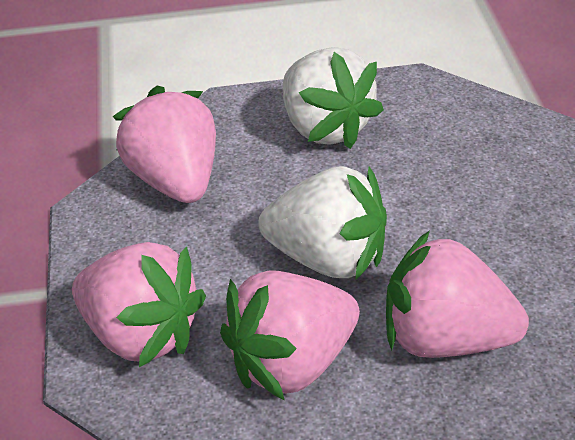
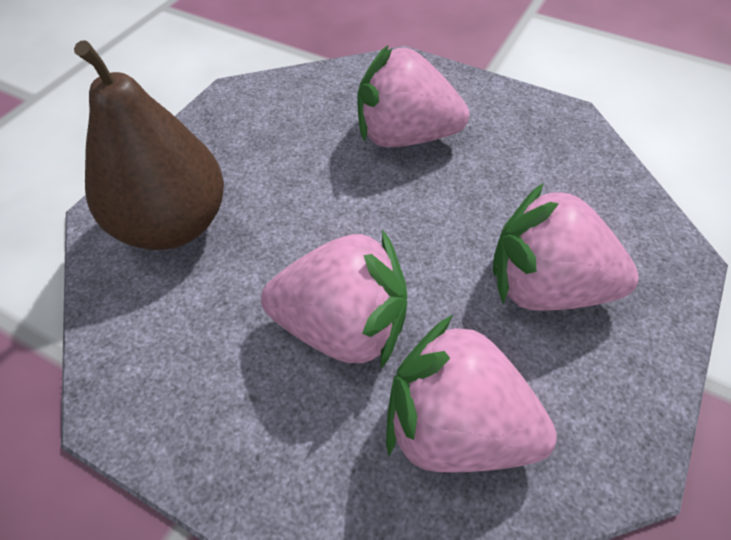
brown pear: none = 0 -> [74,40,224,250] = 1
white strawberry: [258,166,387,281] [283,47,384,149] = 2 -> none = 0

